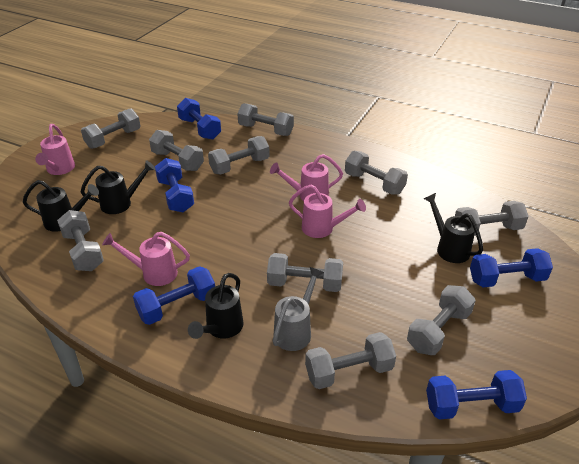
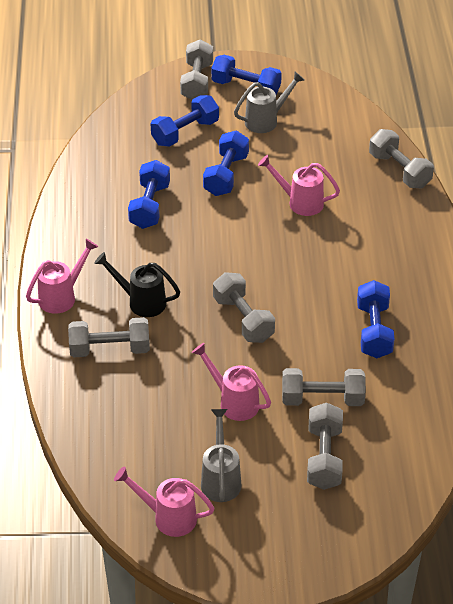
black watering can: [23,180,99,232] [80,160,155,214] [188,273,244,339] [424,193,483,263] = 4 -> [94,252,180,317] = 1
grey dumbbell: [57,210,104,271] [81,108,141,149] [149,130,204,171] [208,136,270,174] [237,103,294,136] [267,253,343,292] [305,332,396,389] [345,151,408,195] [407,285,476,355] [455,201,529,236] = 10 -> [68,317,150,357] [180,39,213,100] [213,272,275,343] [282,368,366,406] [307,403,343,490] [369,129,434,188] = 6
grey watering can: [273,267,324,351] = 1 -> [201,409,242,502] [234,72,304,133] = 2

